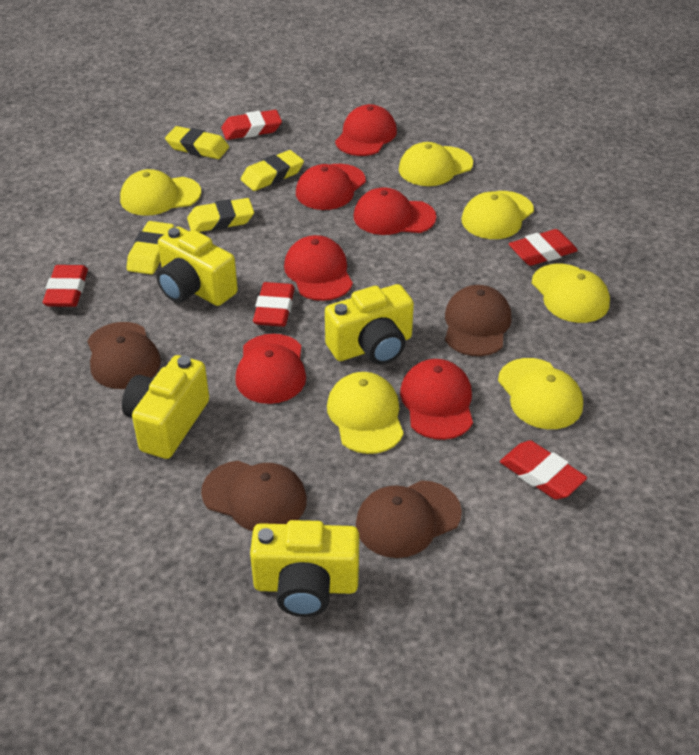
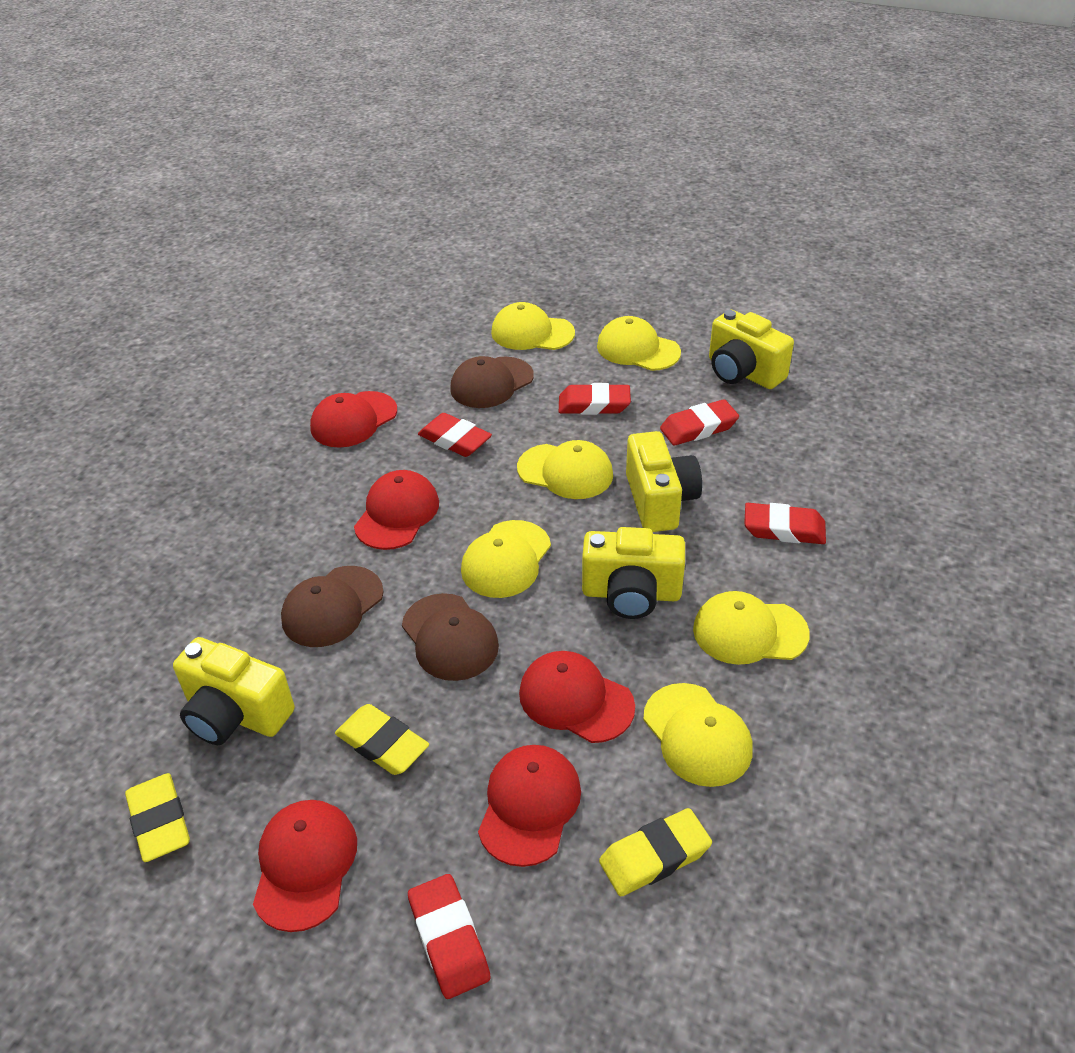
brown cap: [87,322,161,389] [201,461,307,531] [356,480,462,558] [445,285,512,356] = 4 -> [281,566,383,647] [402,593,499,681] [450,356,534,408] = 3
red cap: [235,334,306,404] [284,235,353,301] [296,164,366,210] [335,104,397,156] [354,187,436,235] [400,359,473,440] = 6 -> [253,800,357,932] [310,391,397,448] [354,470,439,550] [478,745,581,867] [519,651,635,743] = 5
yellow eraser: [127,221,174,275] [165,126,229,159] [187,198,254,232] [241,150,304,191] = 4 -> [125,773,190,862] [335,704,429,775] [599,808,712,896] = 3

